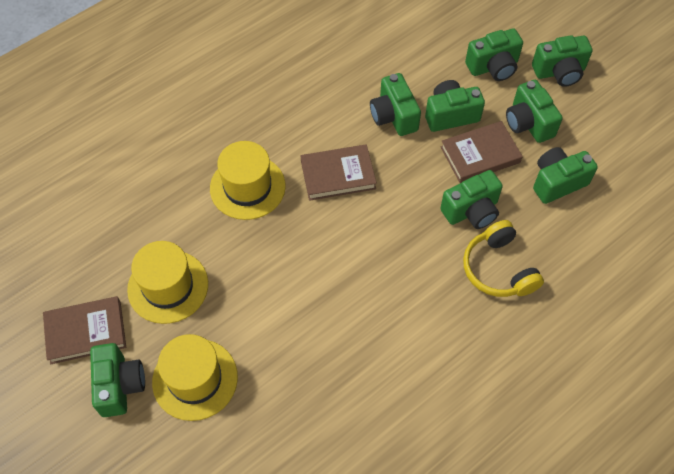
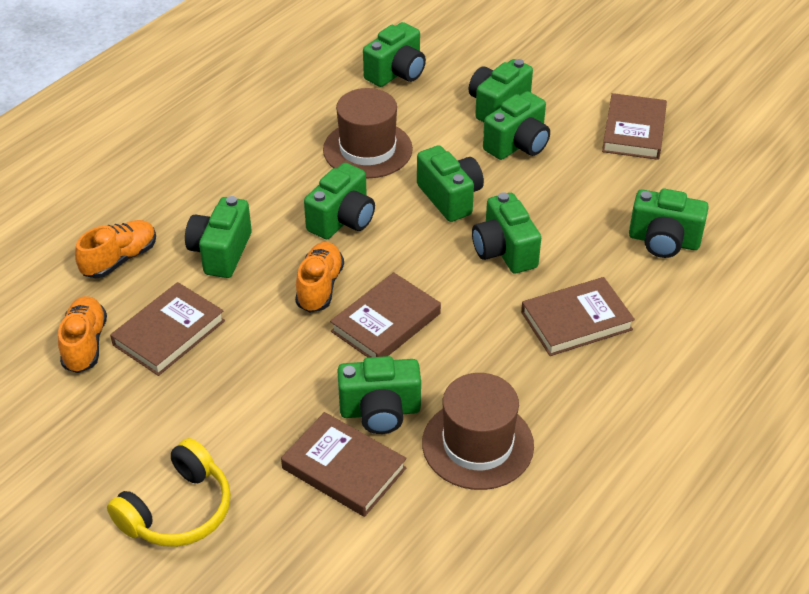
brown book: [43,296,126,364] [301,144,377,201] [441,121,523,183] = 3 -> [110,282,225,376] [281,412,407,517] [330,272,441,358] [521,277,635,356] [602,93,667,160] = 5
brown hat: none = 0 -> [323,88,413,179] [422,373,534,490] = 2
green camera: [90,343,145,417] [370,73,421,136] [425,80,485,132] [440,170,503,229] [465,28,523,81] [506,80,563,143] [532,35,593,87] [533,147,598,204] = 8 -> [185,196,252,278] [304,163,375,239] [337,356,421,434] [363,22,426,87] [417,145,484,222] [469,59,533,122] [472,192,541,273] [483,91,550,160] [629,189,709,258] = 9
orange shoe: none = 0 -> [58,296,107,373] [75,220,156,278] [295,242,344,313] = 3
yellow hat: [127,241,208,324] [152,334,238,421] [210,141,286,220] = 3 -> none = 0

